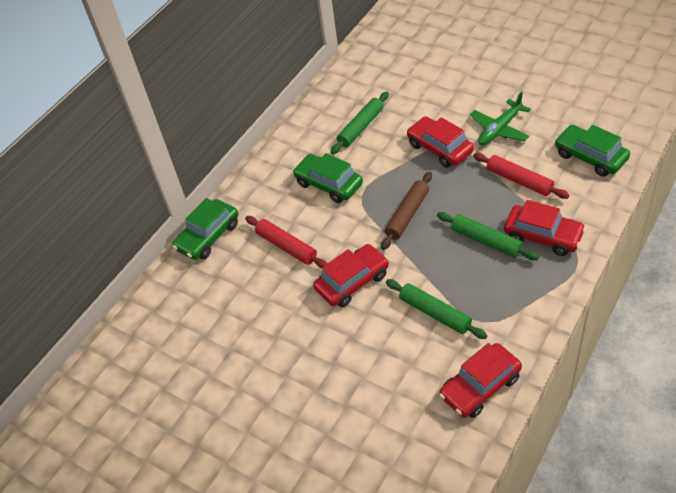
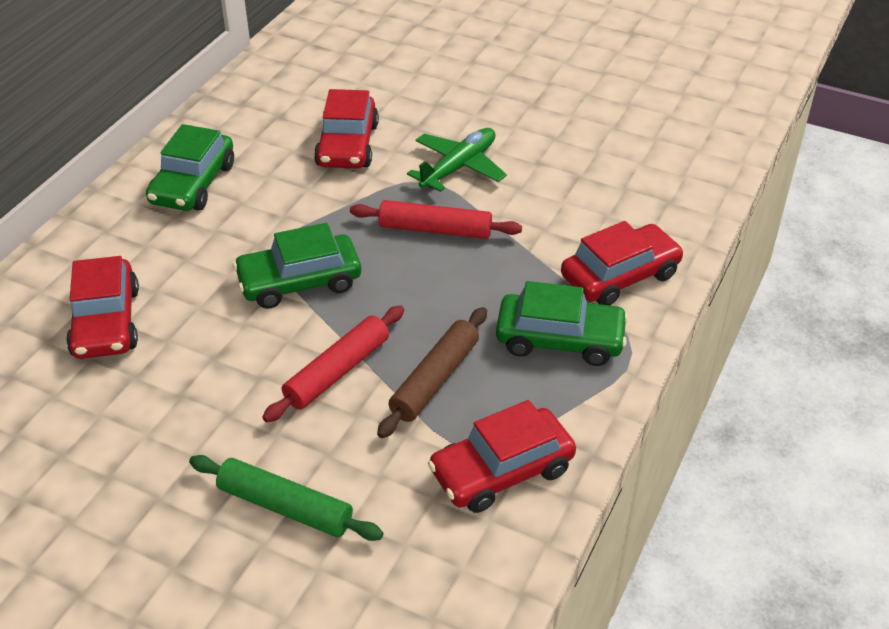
green rolling pin: [331,92,389,154] [386,279,488,339] [437,212,539,260] = 3 -> [189,455,383,541] = 1

